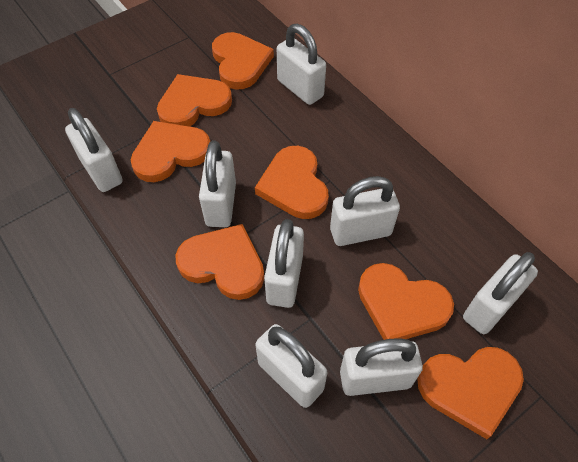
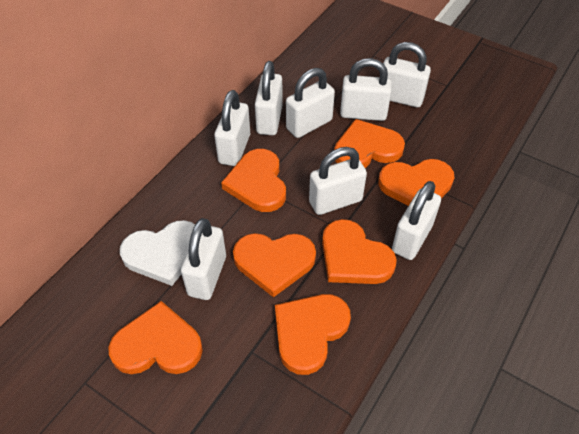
white heart: none = 0 -> [120,220,195,286] = 1

